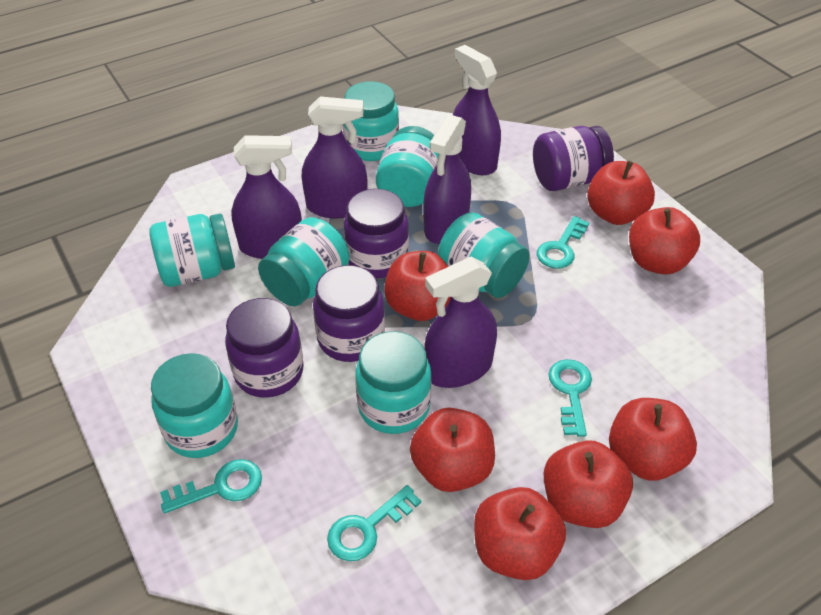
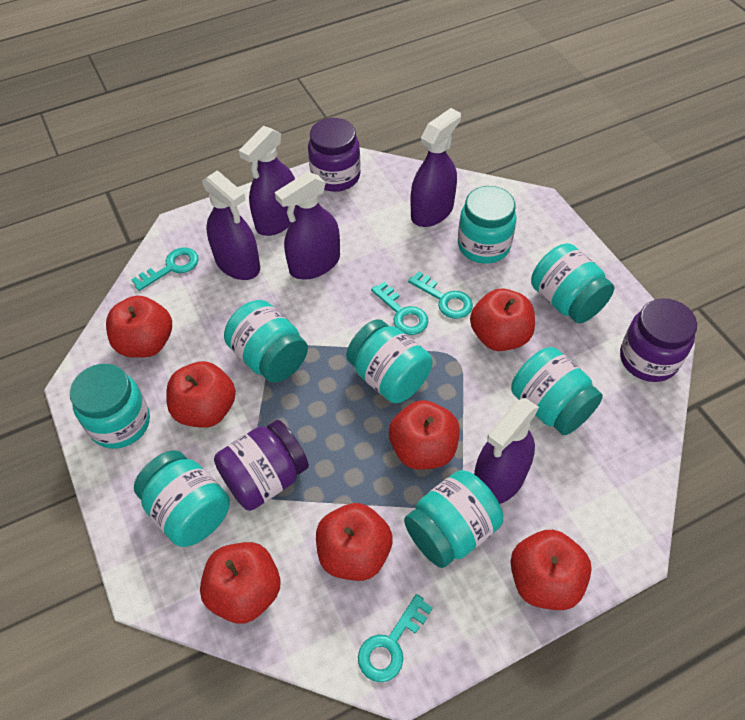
purple jar: [225,298,304,398] [313,265,385,362] [344,189,409,278] [533,126,614,191] = 4 -> [214,420,309,511] [308,118,361,192] [620,299,697,382] = 3
turquoise jar: [149,214,235,287] [151,353,238,458] [258,217,349,306] [343,81,399,161] [355,331,432,434] [376,126,439,207] [438,212,530,298] = 7 -> [70,364,150,449] [134,450,230,547] [224,300,308,383] [346,319,433,403] [404,470,503,568] [458,186,517,264] [511,347,603,435] [531,243,614,324] = 8

